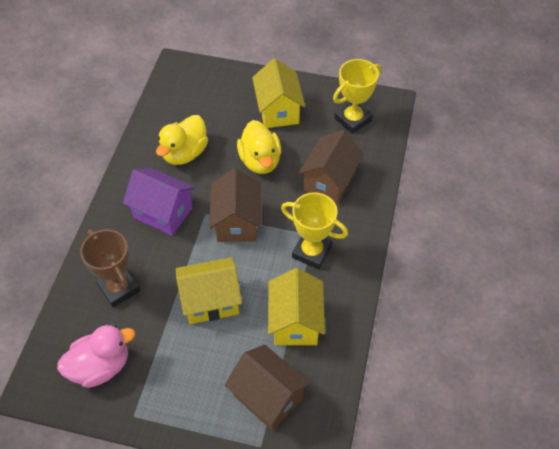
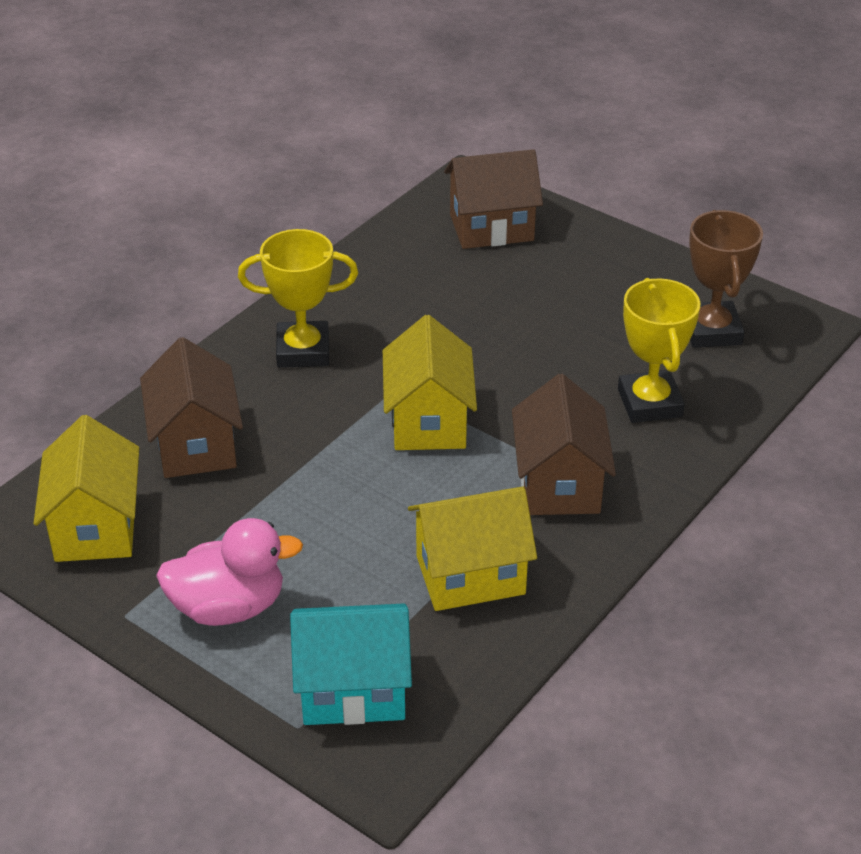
purple house: [123,168,195,236] = 1 -> none = 0
turquoise house: none = 0 -> [290,604,412,725] = 1
yellow duck: [156,115,208,165] [237,120,281,174] = 2 -> none = 0

